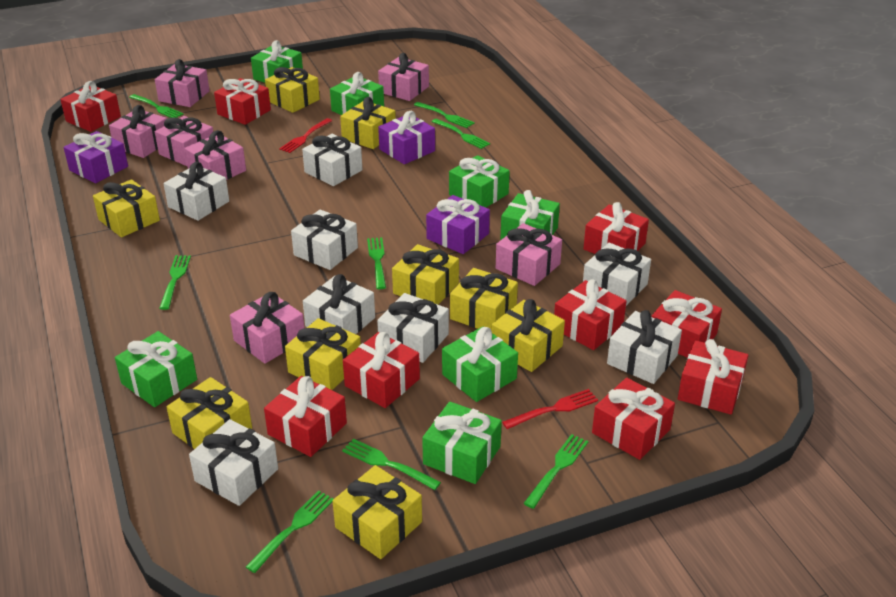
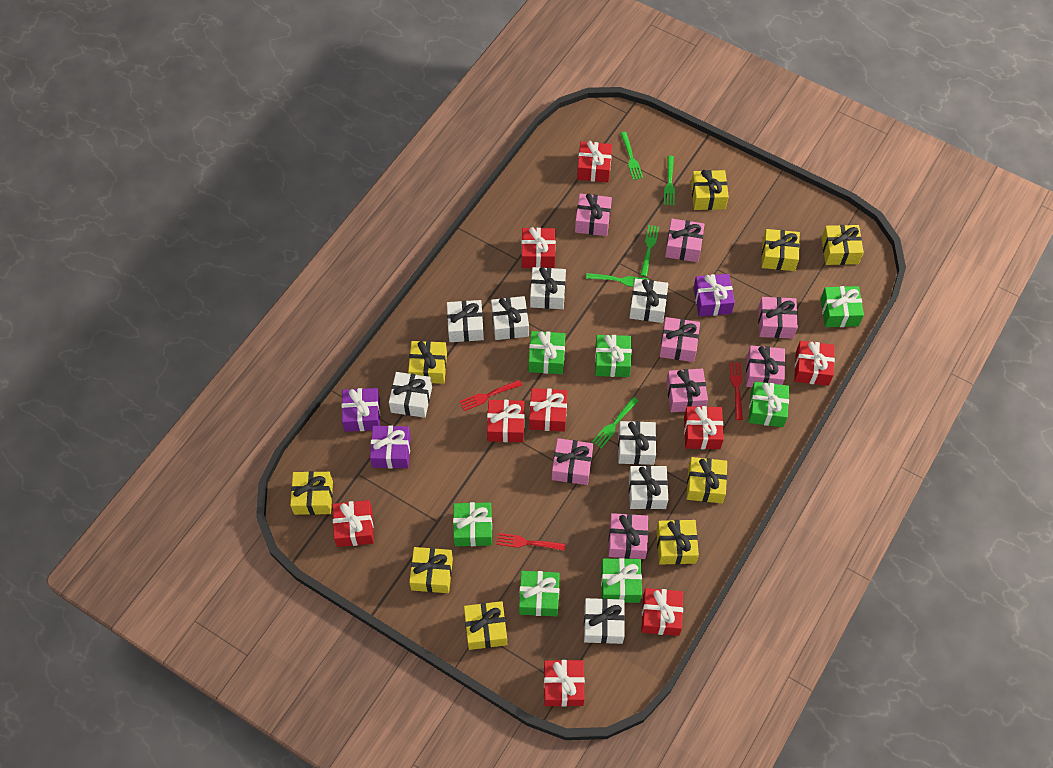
green fork: [129,94,184,118] [159,255,191,310] [246,490,334,573] [342,439,441,490] [367,237,386,289] [414,102,475,128] [432,119,490,149] [524,434,588,509] = 8 -> [586,273,648,287] [592,397,639,449] [620,132,643,180] [640,225,659,276] [664,156,675,205] = 5
pink gift: [109,105,167,158] [155,59,210,107] [155,116,213,166] [184,130,246,180] [230,292,304,364] [378,53,429,101] [496,223,562,286] = 7 -> [552,438,594,485] [575,194,612,236] [608,513,648,559] [659,317,700,362] [665,219,705,262] [666,369,708,412] [746,346,785,387] [758,297,798,339] = 8
red fork: [279,118,332,153] [502,389,598,429] = 2 -> [459,380,522,411] [496,533,565,551] [729,362,743,420] = 3

